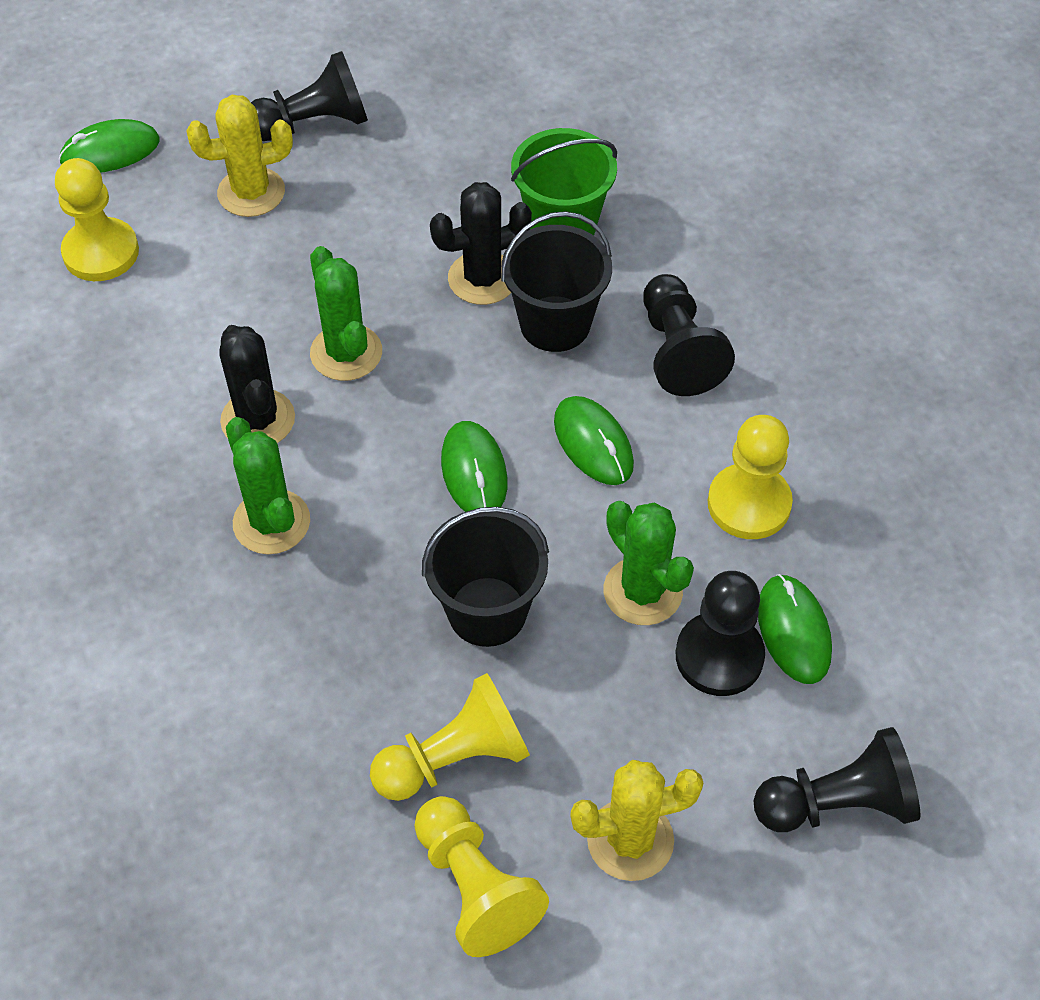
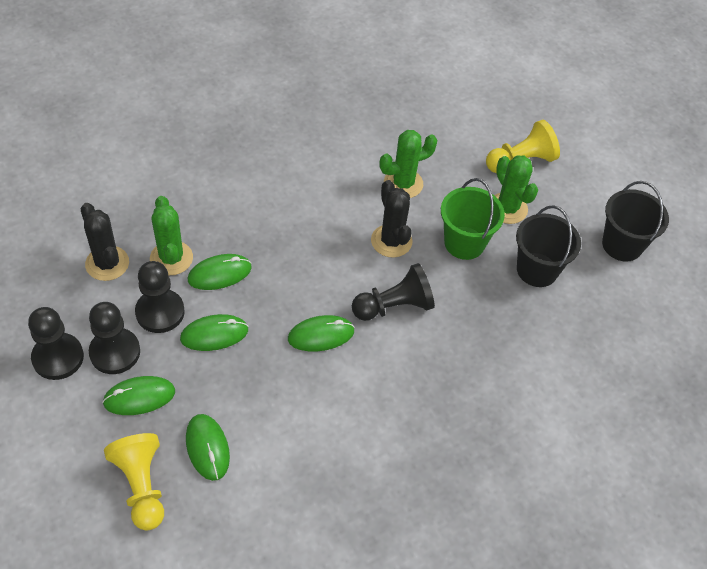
green mouse: [59,119,160,173] [441,421,507,512] [554,396,634,485] [758,574,832,684] = 4 -> [102,376,175,415] [180,314,248,351] [186,414,230,481] [188,254,252,290] [288,315,354,352] = 5
yellow cactus: [186,95,293,217] [571,760,704,881] = 2 -> none = 0
yellow pawn: [55,158,139,281] [370,673,530,801] [414,796,549,957] [708,415,793,539] = 4 -> [104,433,164,531] [486,120,560,173] = 2

